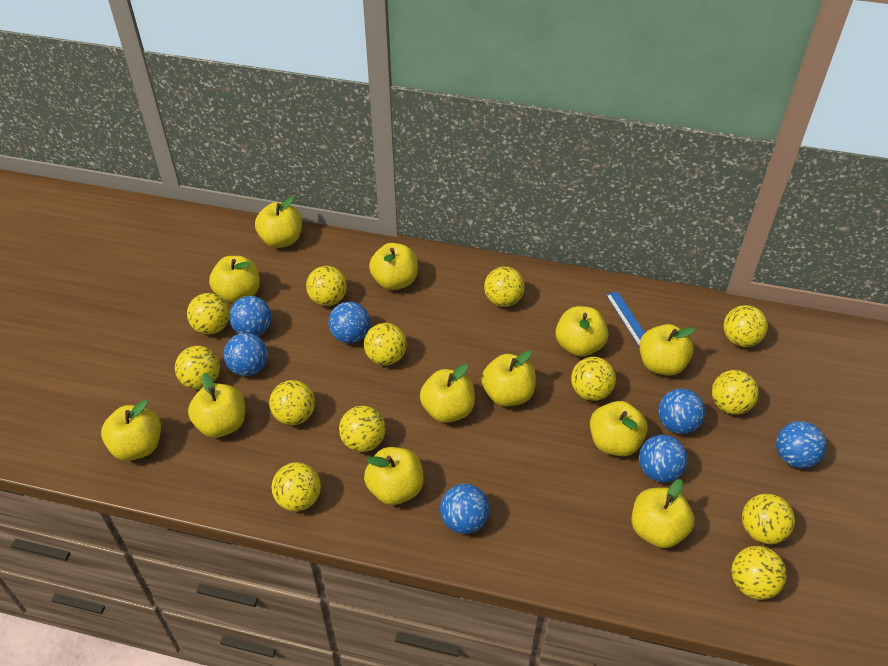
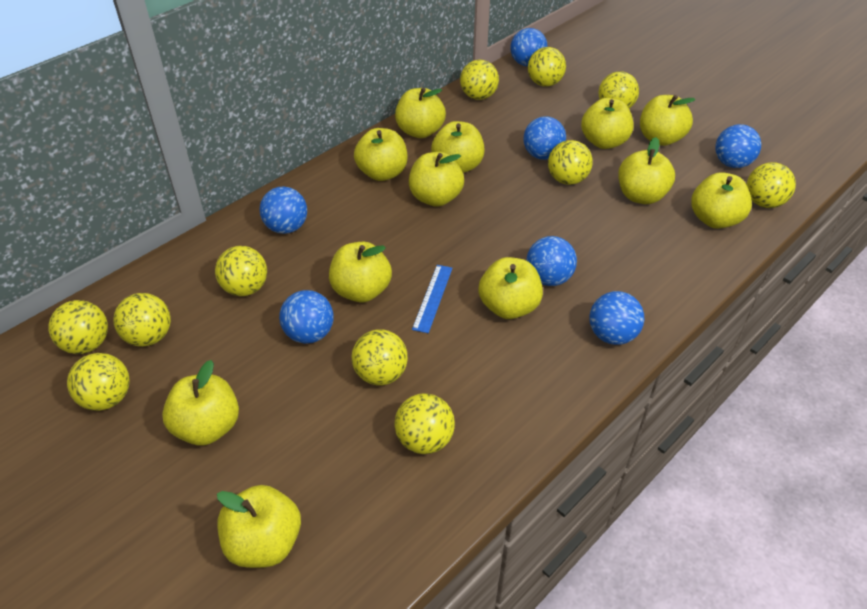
yellow ball: [175,346,220,389] [187,293,229,335] [269,380,315,425] [272,462,321,511] [306,266,347,306] [339,406,385,452] [364,323,407,365] [484,267,525,307] [571,357,616,401] [712,370,759,415] [724,305,768,347] [731,546,787,600] [742,494,795,544] = 13 -> [49,300,108,354] [67,353,129,411] [114,293,171,347] [215,246,267,296] [352,329,408,385] [394,393,455,454] [460,60,499,100] [528,47,566,87] [548,140,593,185] [599,71,639,108] [746,162,796,208] = 11

